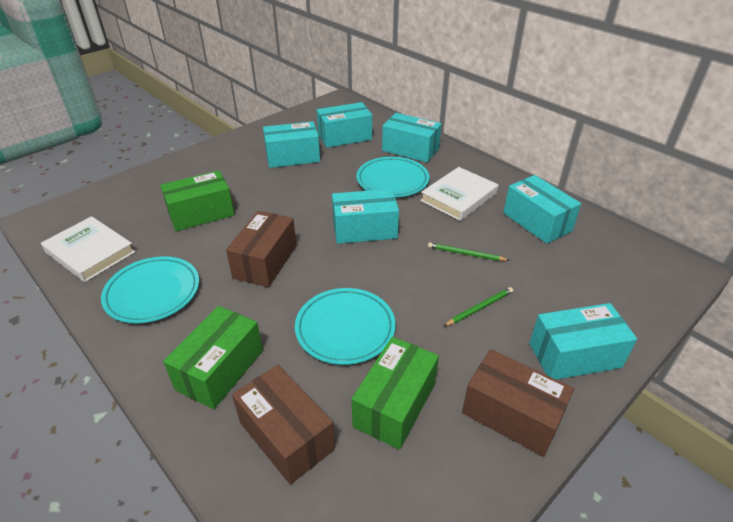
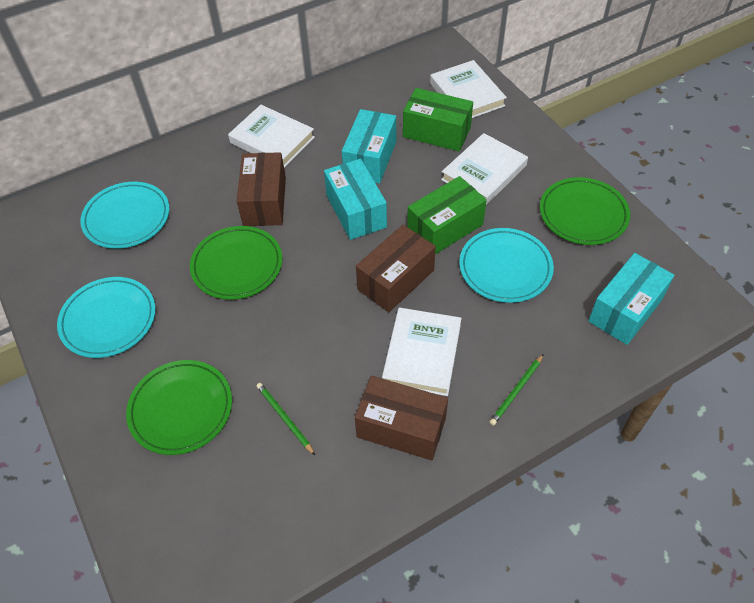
green box: [160,170,234,231] [163,306,263,409] [352,337,439,450] = 3 -> [403,88,473,151] [407,176,487,254] = 2
green plate: none = 0 -> [126,360,232,455] [190,226,282,300] [540,177,630,245] = 3
turquoise box: [263,121,320,168] [317,102,372,148] [332,189,399,244] [382,113,442,163] [503,175,581,244] [529,303,637,380] = 6 -> [324,159,387,240] [342,109,396,184] [588,253,675,345] = 3
white book: [41,216,135,282] [420,167,498,221] = 2 -> [228,105,315,168] [382,308,461,396] [430,60,507,118] [441,133,528,205] = 4

